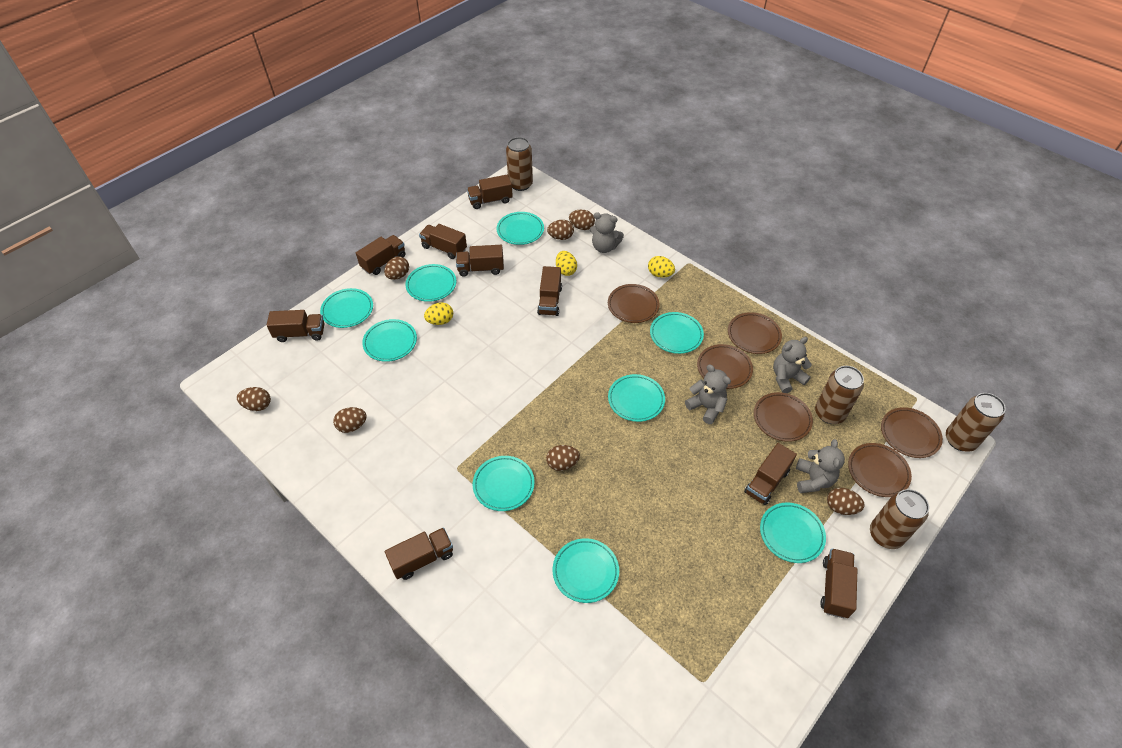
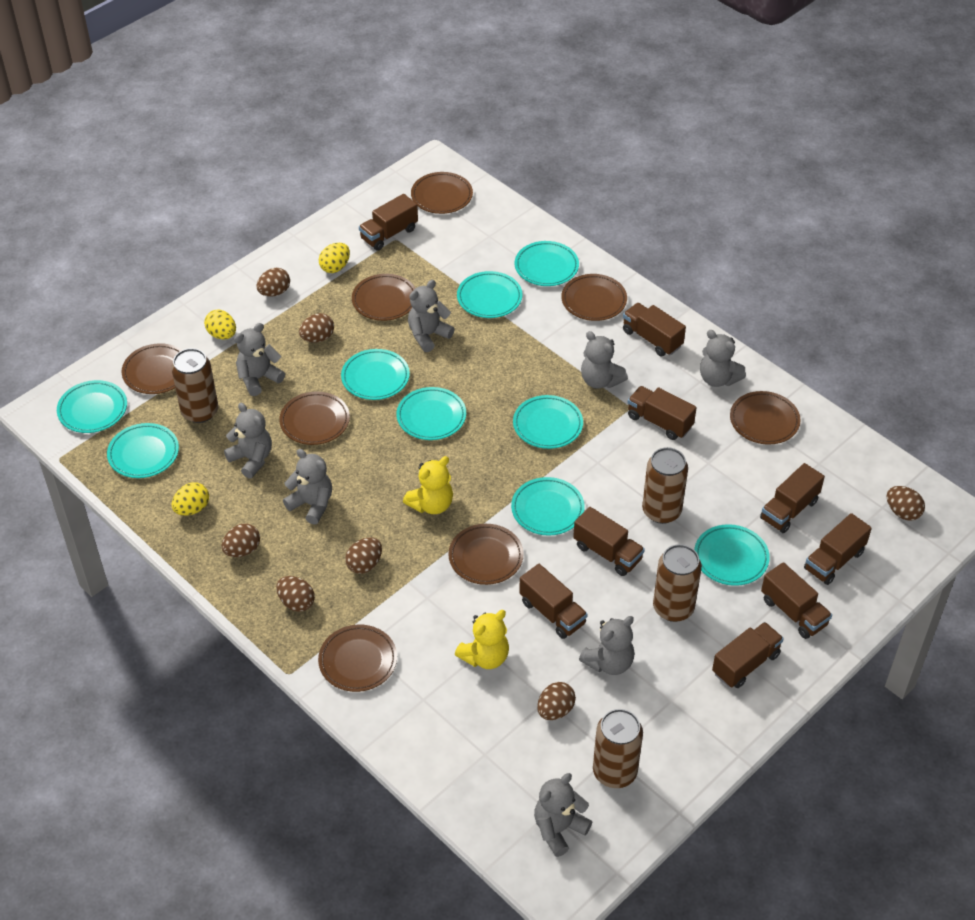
brown plate: [608,284,660,323] [697,344,753,389] [728,312,782,354] [754,392,813,442] [848,443,912,497] [881,407,943,458] = 6 -> [121,343,182,394] [279,391,350,445] [318,625,397,692] [352,274,415,321] [411,172,473,214] [448,524,524,585] [561,274,627,321] [730,391,801,445] = 8
grey teddy bear: [590,212,624,253] [685,365,731,424] [773,337,812,393] [796,439,845,493] = 4 -> [224,403,272,478] [234,323,285,396] [283,449,332,525] [408,280,455,352] [534,773,592,857] [579,616,635,675] [581,331,628,389] [700,330,746,387] = 8
yellow teddy bear: none = 0 -> [403,456,453,514] [455,610,509,669] = 2

